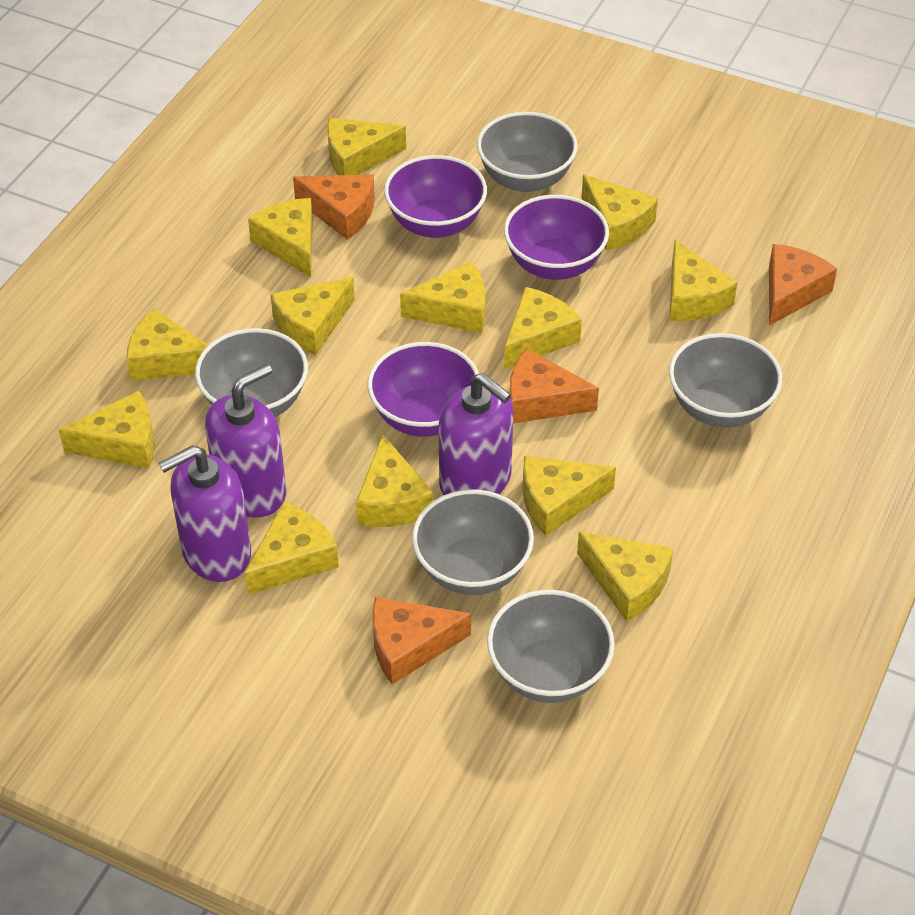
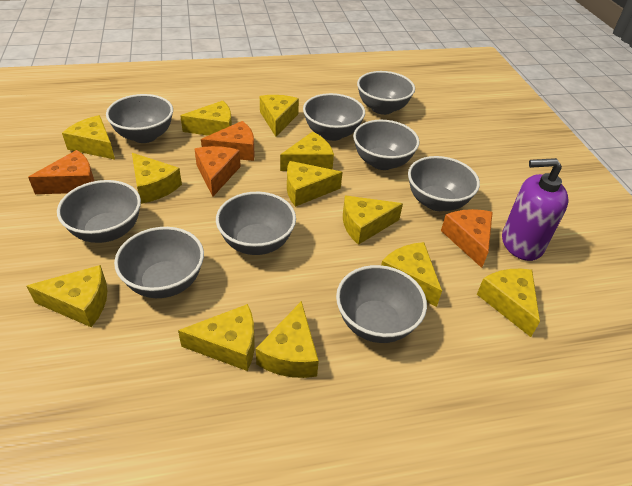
grey bowl: [195,328,308,417] [412,489,534,595] [477,112,578,192] [487,590,615,703] [669,333,782,428] = 5 -> [57,180,141,243] [106,94,173,143] [114,227,204,298] [216,192,296,255] [303,93,365,141] [336,265,427,343] [353,120,420,170] [357,71,415,115] [408,156,480,211] = 9
purple bowl: [367,342,479,437] [384,155,487,238] [504,195,609,280] = 3 -> none = 0
purple soap dispenser: [159,445,251,582] [205,364,286,518] [439,373,514,495] = 3 -> [502,158,568,261] = 1
yellow cheese: [59,391,155,469] [127,308,208,381] [245,502,339,595] [248,198,313,277] [270,277,355,355] [327,118,406,175] [356,434,433,527] [400,261,485,333] [504,287,582,369] [522,456,616,536] [577,532,674,622] [581,175,658,251] [669,240,738,321] = 13 -> [27,265,107,327] [62,115,115,160] [132,153,182,204] [178,304,255,371] [180,101,232,136] [256,301,319,378] [260,95,299,137] [280,131,334,171] [287,161,343,207] [343,196,403,245] [381,242,442,307] [477,269,540,337] = 12

